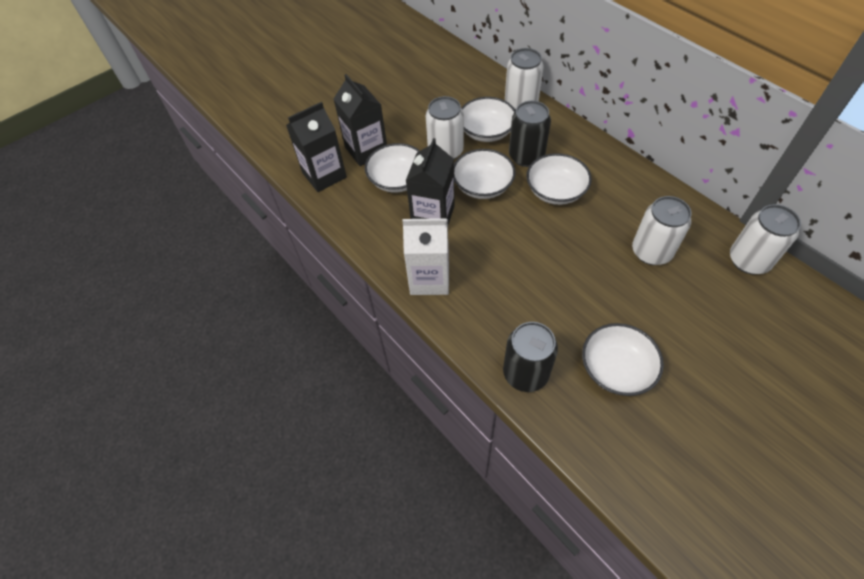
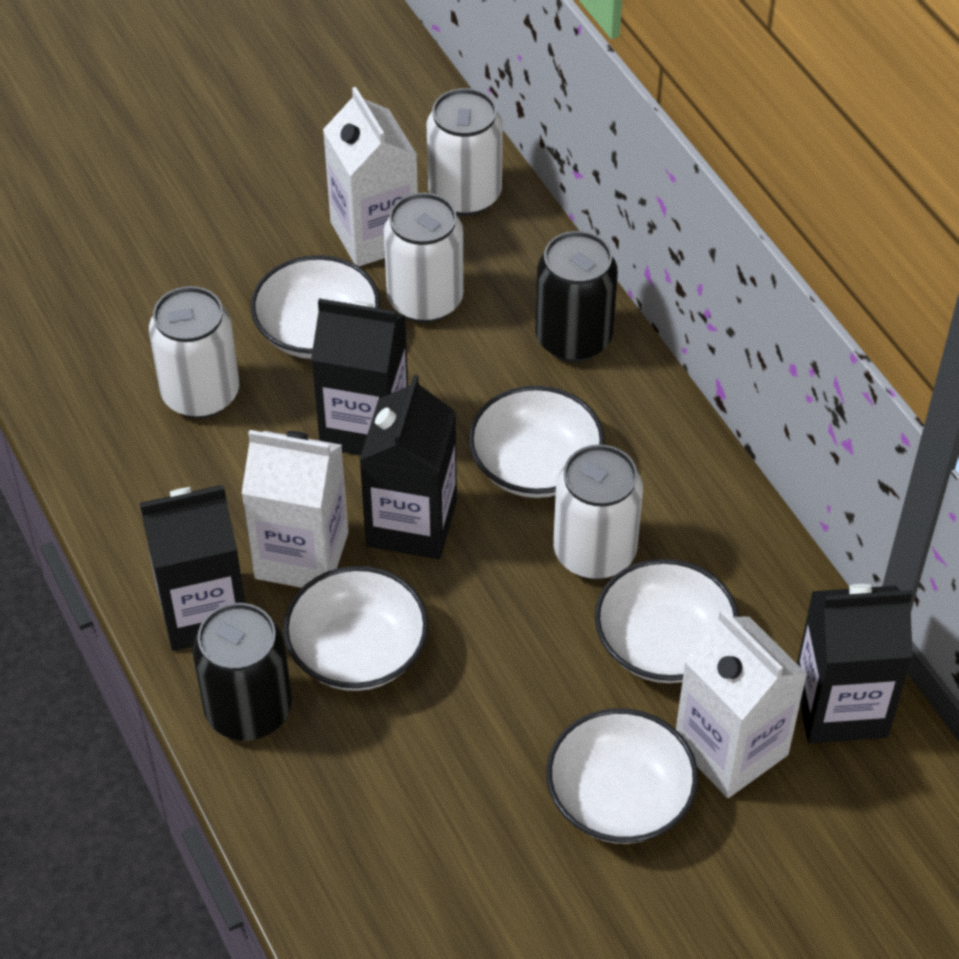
black carton: [286,102,347,192] [334,74,387,166] [406,138,455,225] = 3 -> [140,485,245,651] [311,299,408,455] [359,375,457,559] [797,584,913,743] = 4
white carton: [402,218,449,295] = 1 -> [241,430,349,588] [323,87,418,266] [676,609,807,798] = 3

